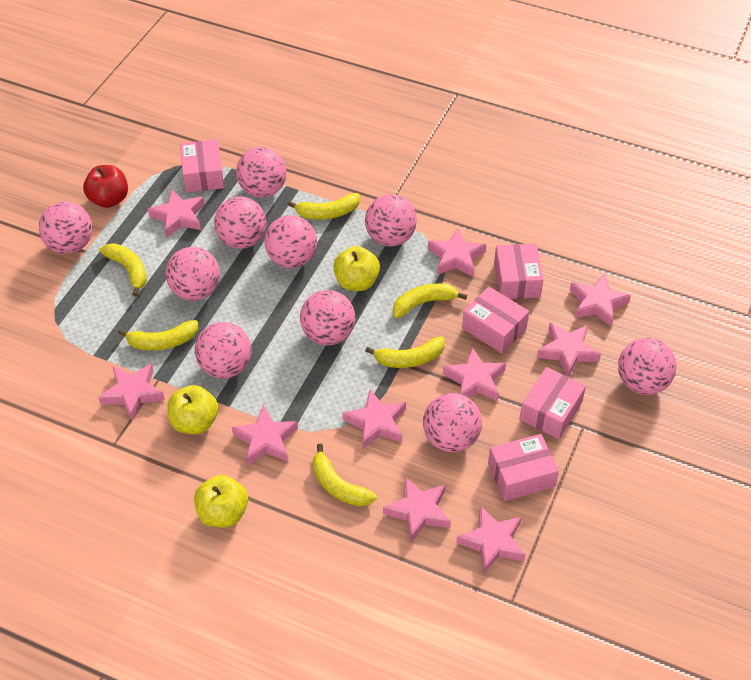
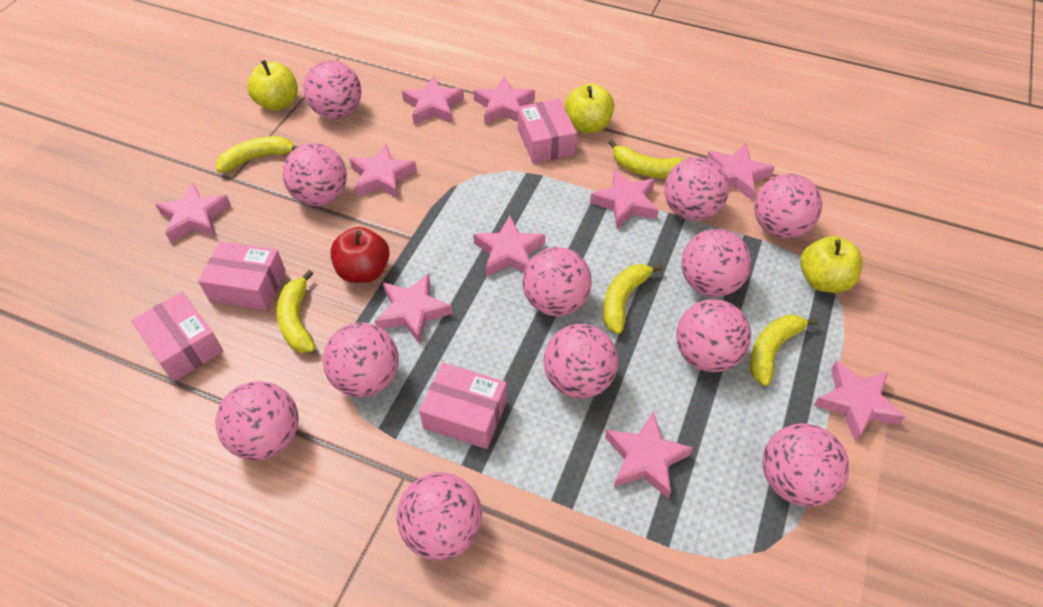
pink ball: [39,202,93,254] [166,247,220,301] [195,322,252,379] [214,197,266,249] [236,147,286,198] [264,215,317,268] [300,290,355,346] [365,194,417,246] [423,393,482,452] [618,338,677,395] = 10 -> [216,381,299,461] [283,143,347,206] [303,60,361,119] [323,323,398,397] [397,472,482,560] [522,247,592,316] [543,324,618,399] [665,157,729,221] [676,299,751,372] [681,229,752,297] [754,174,822,239] [762,423,849,507] = 12
pink box: [180,139,224,192] [462,287,529,353] [488,434,559,501] [494,244,543,299] [519,367,586,439] = 5 -> [131,292,224,382] [198,241,286,311] [419,363,507,449] [518,99,577,164] = 4
yellow banana: [99,243,147,297] [118,320,198,350] [287,193,360,220] [313,444,376,507] [365,336,445,368] [393,283,467,318] = 6 -> [216,136,298,173] [277,270,315,353] [603,264,663,334] [608,140,685,178] [750,315,819,386] = 5

